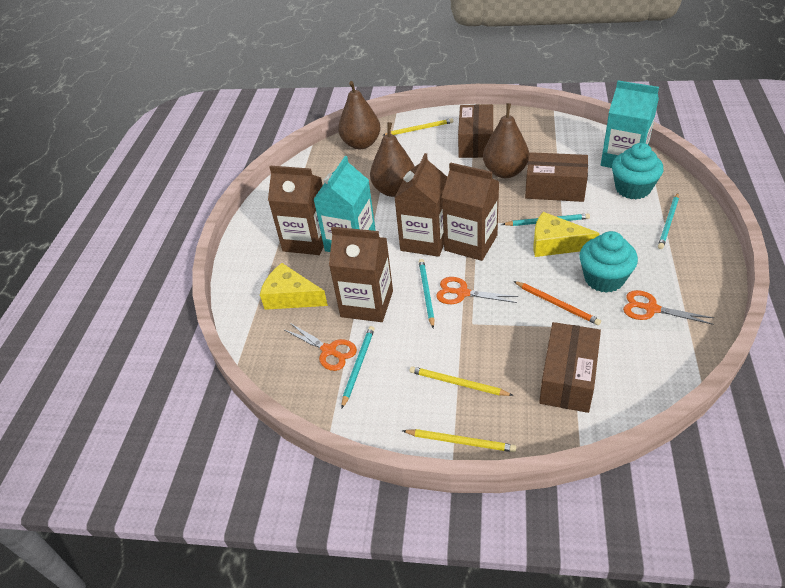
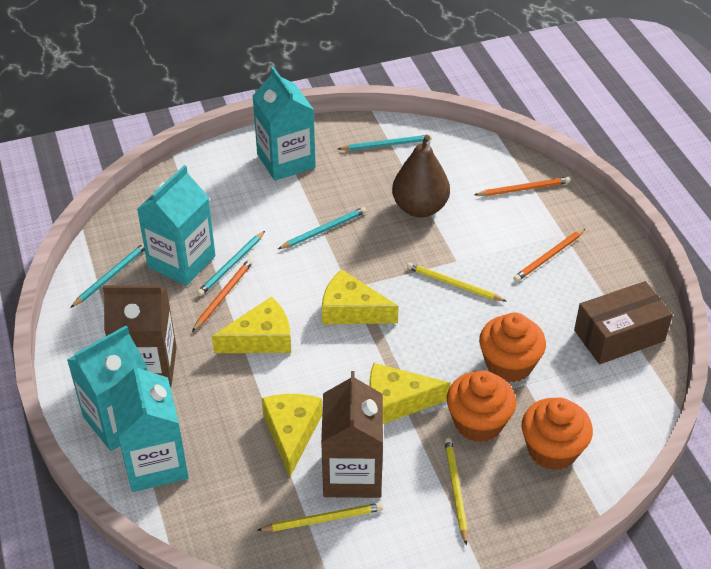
brown box: [458,104,493,158] [525,152,588,202] [539,322,601,413] = 3 -> [574,281,673,364] = 1
brown carton: [268,166,324,255] [329,227,393,322] [394,153,447,257] [442,162,499,261] = 4 -> [103,285,177,388] [321,371,383,498] = 2
brown pear: [338,81,381,149] [370,122,415,197] [483,103,529,178] = 3 -> [392,135,450,217] = 1
orange cupcake: none = 0 -> [447,370,516,442] [479,312,546,383] [522,398,593,470] = 3
orange pencil: [514,281,601,325] = 1 -> [192,259,253,332] [474,177,570,196] [513,229,585,282] = 3
orange scissors: [285,323,357,371] [436,277,518,304] [623,290,714,325] = 3 -> none = 0
turquoise carton: [313,156,376,252] [601,80,659,168] = 2 -> [67,326,147,451] [109,361,189,492] [137,165,216,286] [252,67,316,181] = 4
turquoise cupcake: [579,231,638,293] [612,143,663,199] = 2 -> none = 0
yellow cheese: [260,263,328,310] [534,212,600,257] = 2 -> [212,296,291,353] [262,394,322,478] [322,269,398,325] [369,363,451,424] = 4

